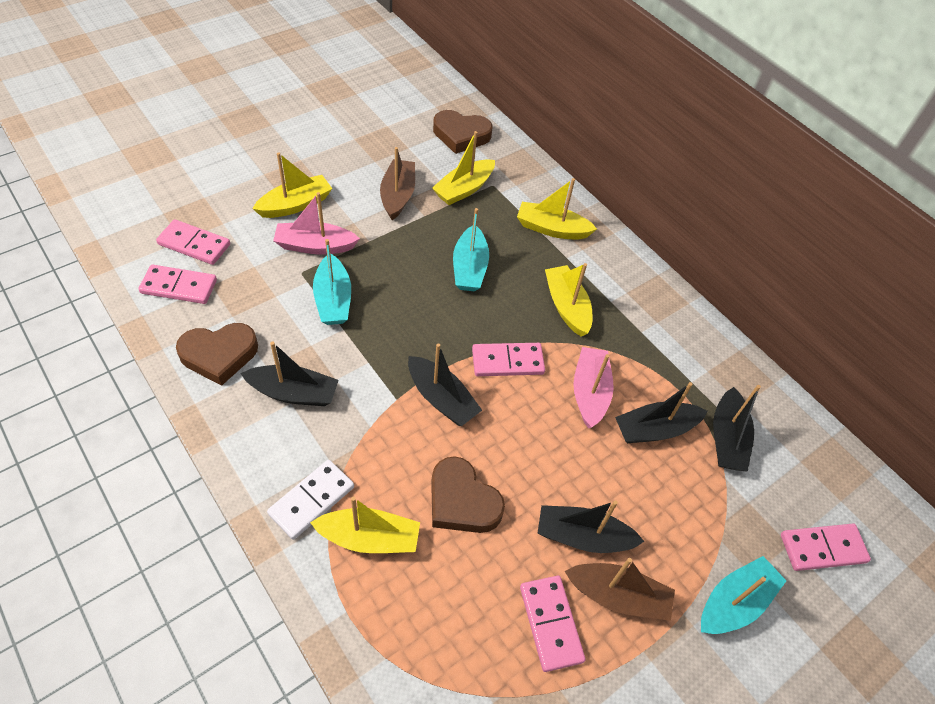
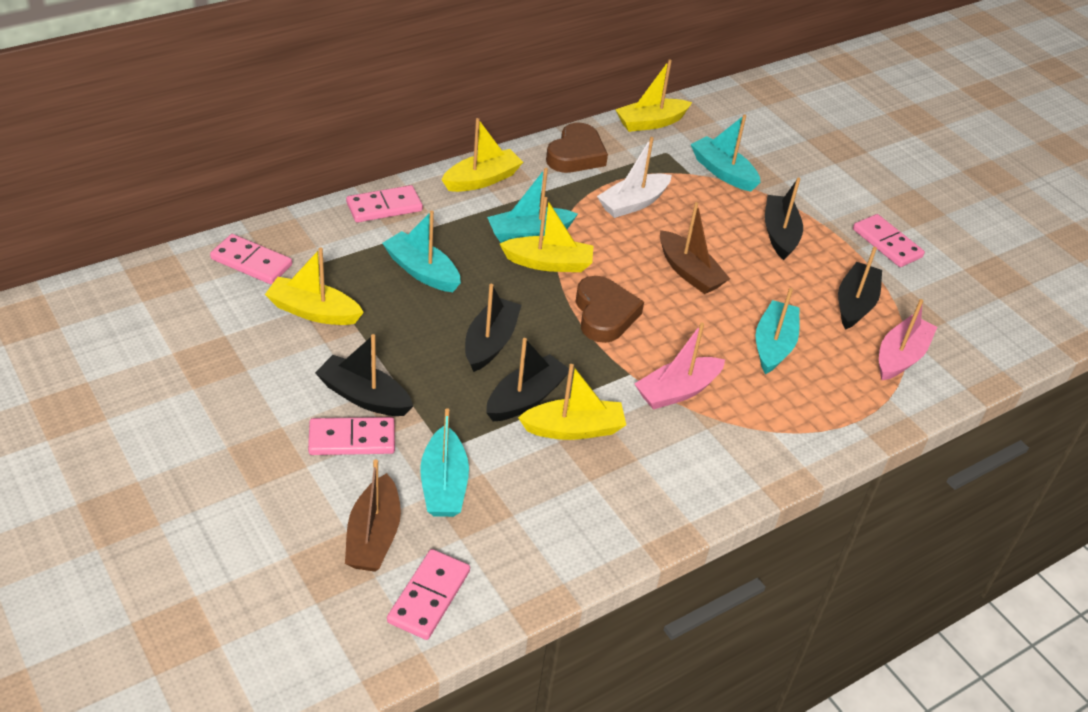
brown heart: [176,323,258,386] [431,456,505,533] [433,110,492,154] = 3 -> [546,123,608,173] [576,276,644,343] = 2
turquoise boat: [313,239,351,325] [453,208,489,291] [701,556,786,634] = 3 -> [382,210,461,292] [420,408,469,517] [487,168,578,243] [691,115,761,192] [756,288,799,374] = 5
white boat: none = 0 -> [597,137,672,218] = 1
white domino: [267,460,354,540] = 1 -> none = 0

